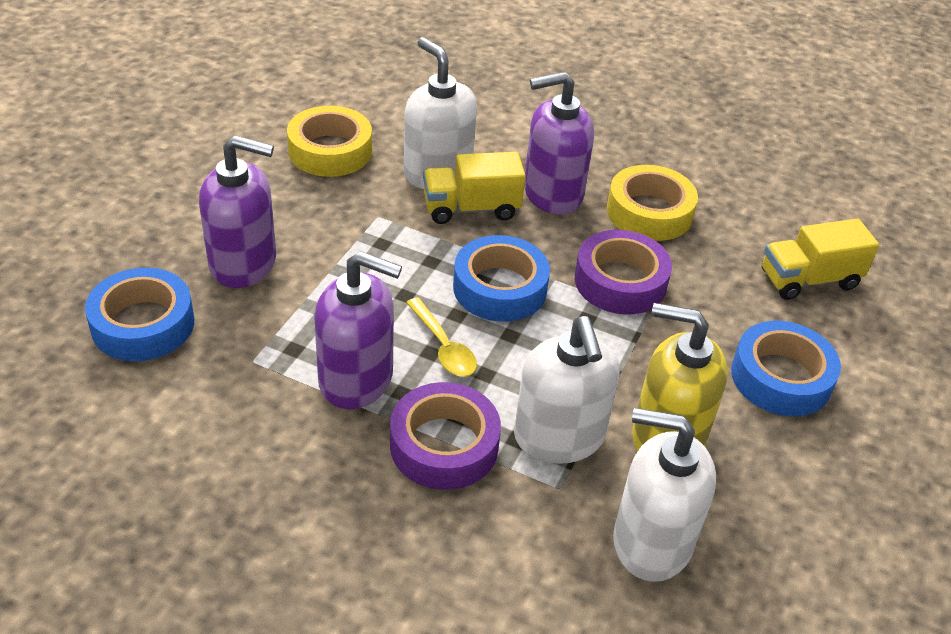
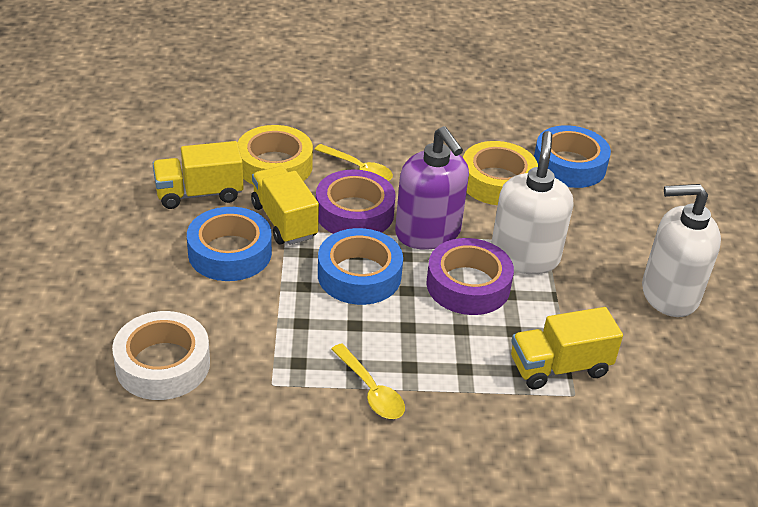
purple soap dispenser: [199,135,276,288] [314,251,402,409] [524,72,594,214] = 3 -> [395,126,469,250] = 1
white soap dispenser: [404,37,477,189] [514,316,620,464] [613,408,716,582] = 3 -> [491,131,573,274] [642,184,721,317] = 2
white tape: none = 0 -> [112,311,210,400] = 1
yellow soap dispenser: [632,303,728,452] = 1 -> none = 0
yellow spoon: [406,298,477,377] = 1 -> [314,144,393,181] [331,344,405,419] = 2
yellow truck: [423,152,526,224] [762,218,879,300] = 2 -> [152,141,243,209] [251,166,319,245] [511,307,623,389] = 3

